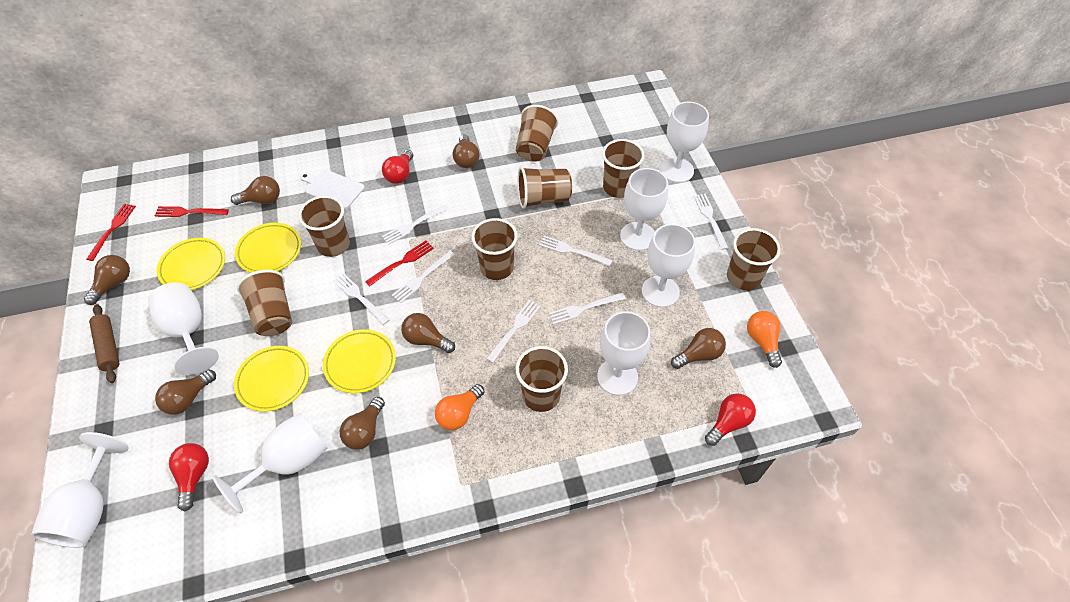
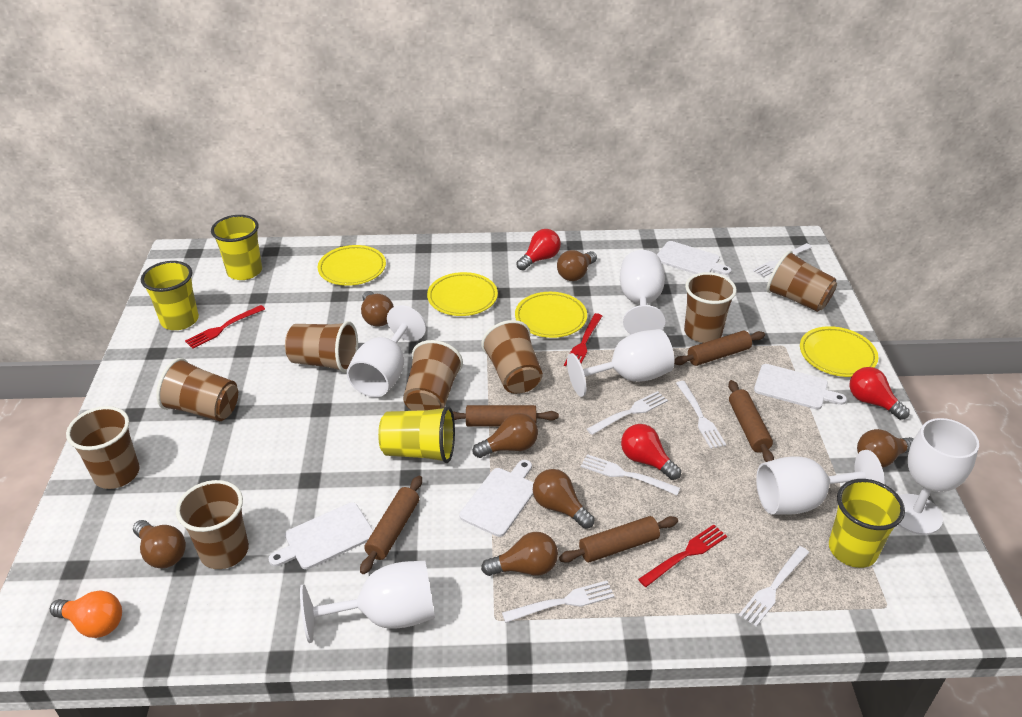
brown rolling pin: [89,304,119,383] = 1 -> [360,476,422,574] [453,405,559,426] [559,516,678,563] [674,331,765,366] [728,380,774,462] = 5
orange light bulb: [435,384,485,430] [747,311,782,368] = 2 -> [50,591,122,638] = 1
white cutting board: [300,170,365,209] = 1 -> [269,502,374,569] [460,460,534,537] [657,241,731,275] [754,364,847,409] = 4
white fork: [333,273,389,325] [382,204,449,245] [392,251,455,303] [486,300,541,363] [539,236,612,266] [549,292,626,325] [694,194,728,250] = 7 -> [502,581,615,623] [581,454,680,495] [587,391,668,435] [676,381,726,449] [739,546,809,627] [753,243,812,277] = 6
white goblet: [31,432,128,548] [148,282,219,375] [213,413,327,513] [597,312,651,395] [620,168,668,251] [642,224,695,307] [661,102,709,183] = 7 -> [300,561,435,643] [347,305,426,397] [567,329,674,397] [620,250,665,334] [756,450,885,515] [898,418,979,535] = 6
yellow cup: none = 0 -> [141,261,199,330] [211,215,262,280] [378,406,455,463] [829,479,905,568] = 4

